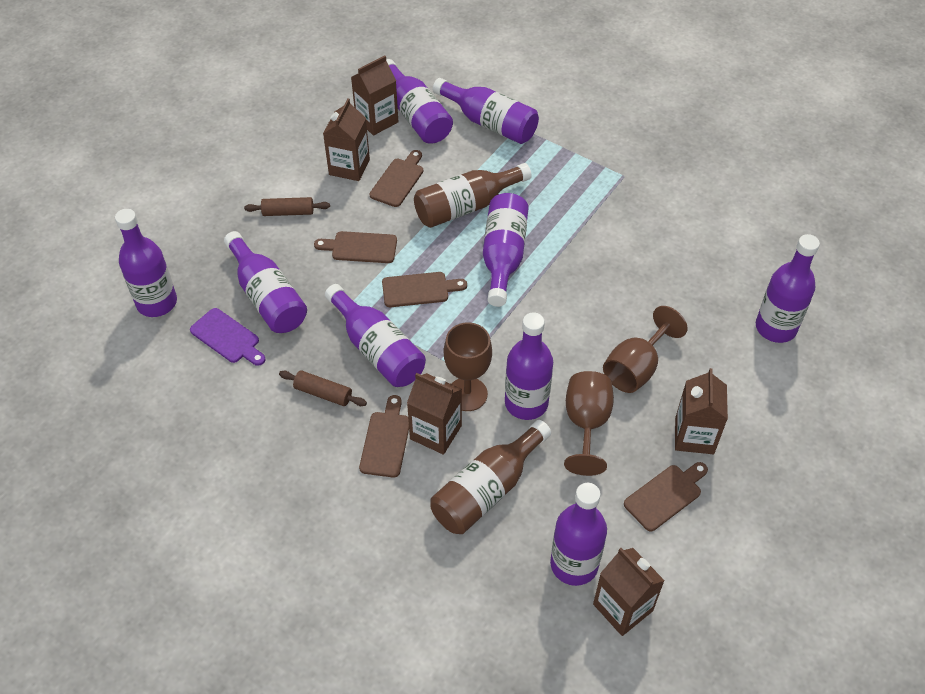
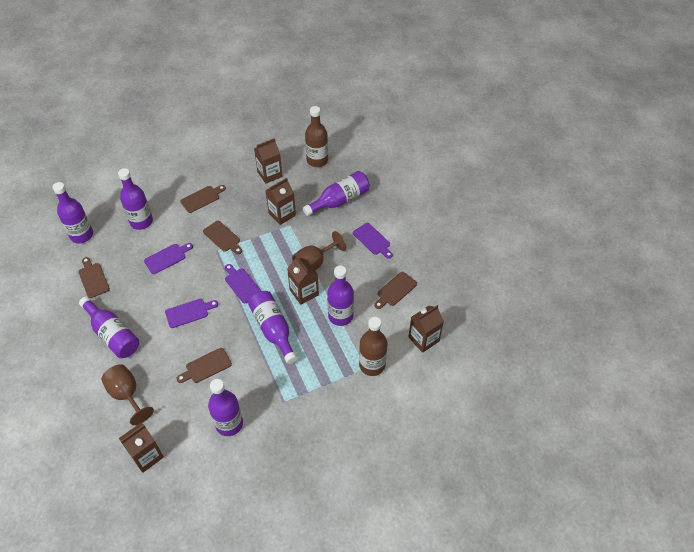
brown goblet: [444,322,492,411] [564,371,614,476] [603,306,688,393] = 3 -> [101,364,154,425] [292,231,346,270] = 2
brown rolling pin: [244,197,330,216] [279,371,367,406] = 2 -> none = 0
purple bottle: [115,209,177,317] [224,231,307,333] [325,284,426,387] [386,59,453,144] [432,78,539,144] [483,193,529,307] [505,313,553,420] [550,483,607,586] [756,234,820,343] = 9 -> [52,182,93,243] [79,296,139,358] [118,168,153,230] [208,379,243,436] [248,291,298,364] [303,171,370,216] [327,266,354,326] = 7
purple cutting board: [190,308,266,366] = 1 -> [144,243,193,274] [165,299,218,328] [225,264,261,303] [353,223,393,259] = 4

